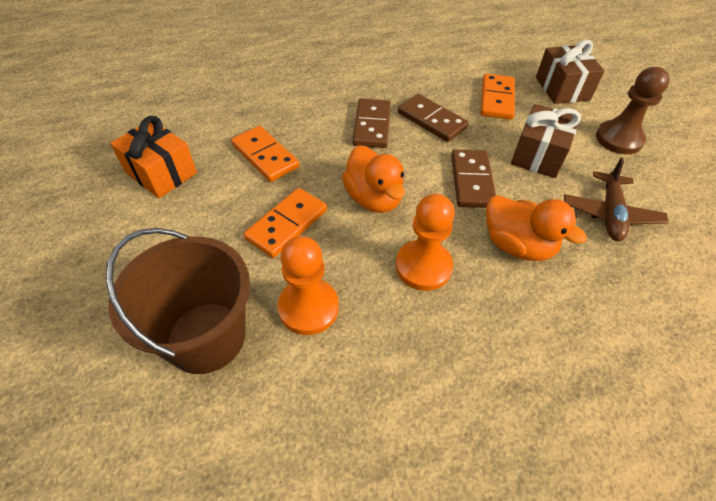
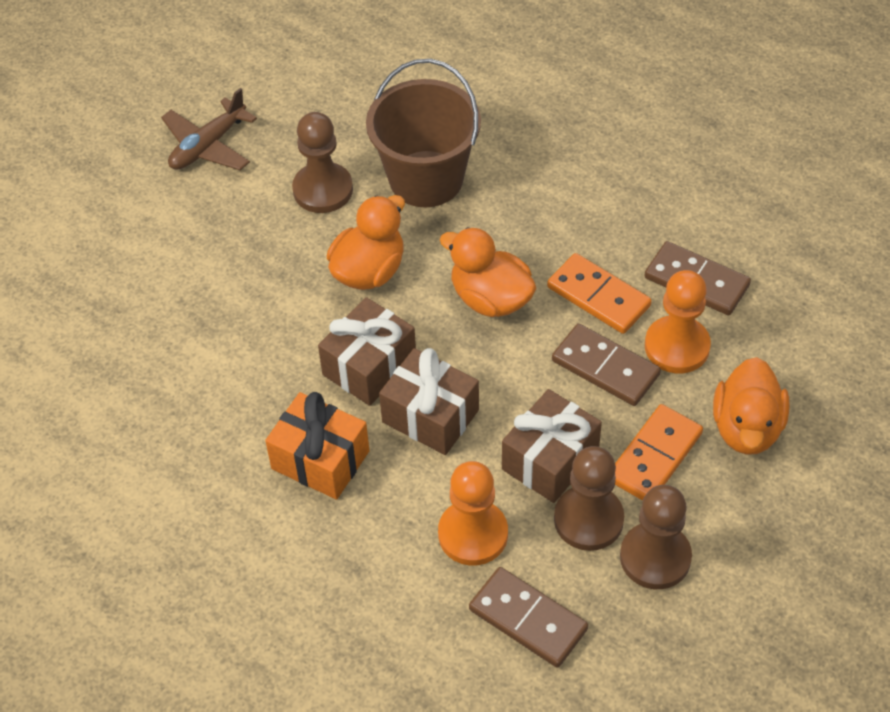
brown gift: [511,104,581,178] [536,40,604,104] = 2 -> [318,297,416,406] [379,348,479,455] [502,389,602,503] = 3
brown pawn: [596,67,670,154] = 1 -> [292,112,353,213] [554,446,624,551] [620,485,692,589] = 3
orange domino: [231,126,299,182] [244,188,327,258] [481,74,515,119] = 3 -> [547,253,652,334] [615,404,703,501] = 2
orange duck: [342,145,405,213] [486,195,587,261] = 2 -> [327,195,405,290] [440,227,536,317] [713,357,790,455] = 3

